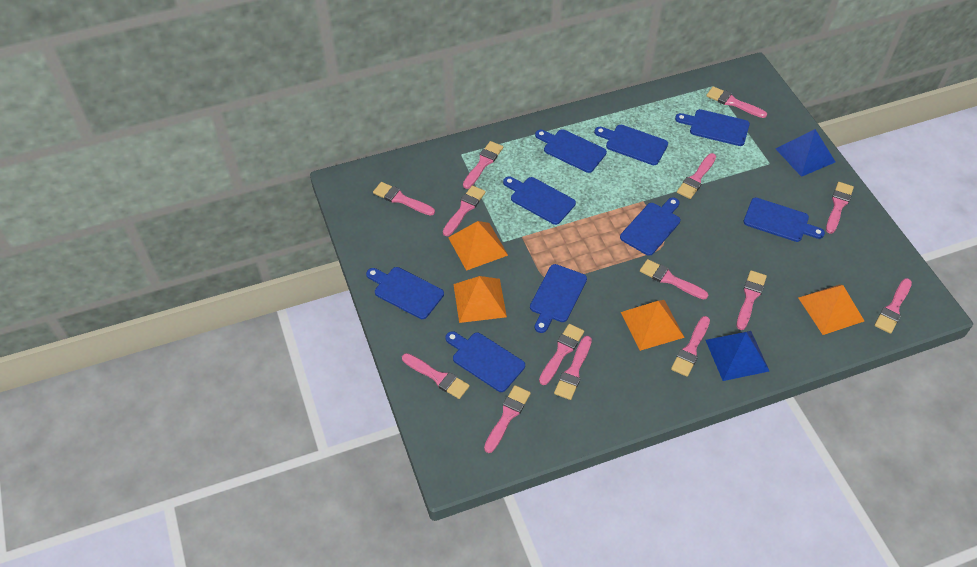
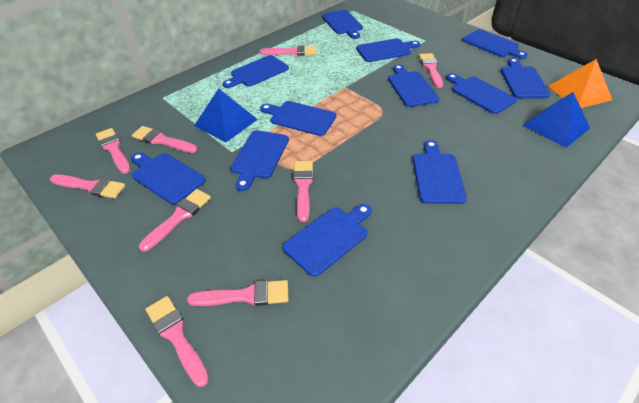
blue cutting board: [366,267,444,319] [445,331,525,392] [503,177,576,225] [530,264,587,333] [535,129,607,173] [594,125,668,165] [620,197,680,256] [675,109,750,146] [744,198,825,242] = 9 -> [131,153,206,204] [223,55,289,88] [230,130,289,191] [260,101,336,136] [283,204,372,277] [322,10,363,39] [356,38,420,62] [388,64,439,107] [413,140,467,204] [446,73,517,114] [462,29,528,59] [501,58,550,98] = 12
orange pyramid: [448,221,508,271] [453,276,507,323] [621,300,685,351] [798,285,864,335] = 4 -> [548,59,612,108] = 1
pink brush: [373,182,435,216] [402,353,470,399] [443,185,486,236] [463,141,503,189] [484,385,531,453] [539,324,584,385] [554,336,592,400] [640,259,708,299] [671,316,710,377] [677,153,716,199] [706,86,767,118] [737,270,767,330] [826,182,854,234] [874,278,912,334] = 14 -> [50,174,125,199] [96,128,130,174] [132,126,197,153] [139,189,211,252] [146,296,209,387] [187,280,289,306] [260,45,316,56] [293,161,313,222] [419,53,443,88] = 9

